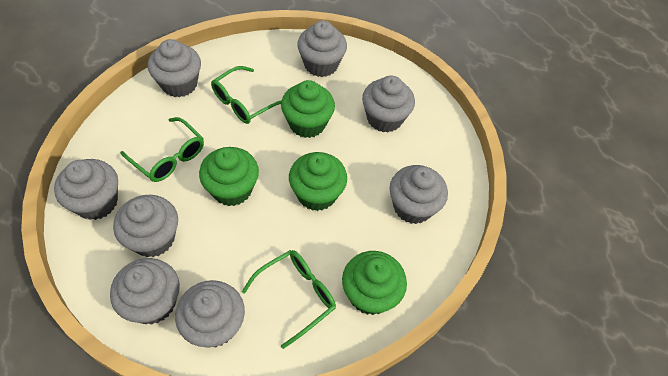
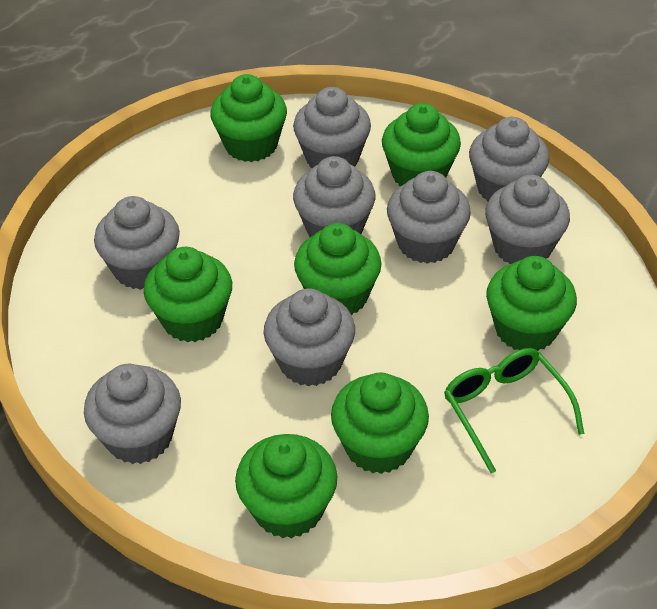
green cupcake: [199,147,259,206] [281,80,335,138] [289,152,347,211] [342,251,407,315] = 4 -> [144,247,232,342] [210,74,287,162] [235,434,338,539] [294,223,381,315] [331,372,429,474] [382,103,461,186] [486,256,577,351] = 7
green glasses: [120,117,204,182] [211,66,282,124] [242,250,336,349] = 3 -> [444,348,584,473] = 1

